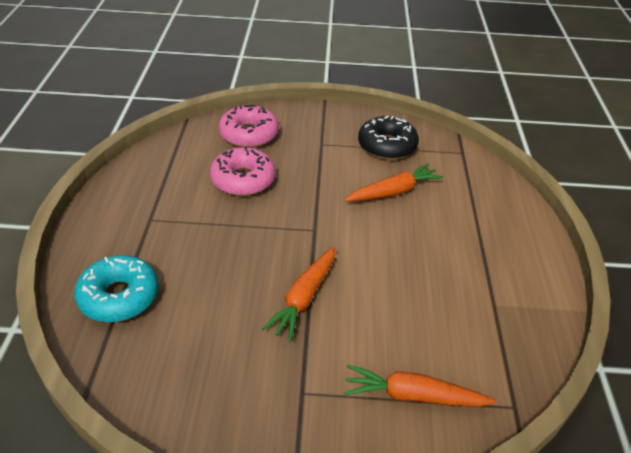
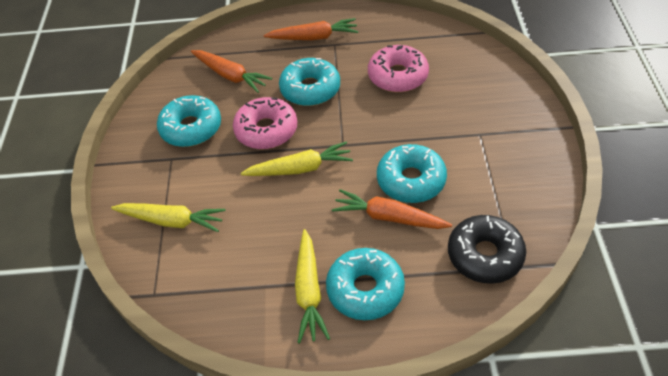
turquoise donut: [74,255,159,322] = 1 -> [157,95,221,147] [279,58,340,106] [326,248,405,320] [377,144,447,203] = 4
yellow carrot: none = 0 -> [111,203,226,232] [241,141,353,176] [295,229,330,344] = 3

